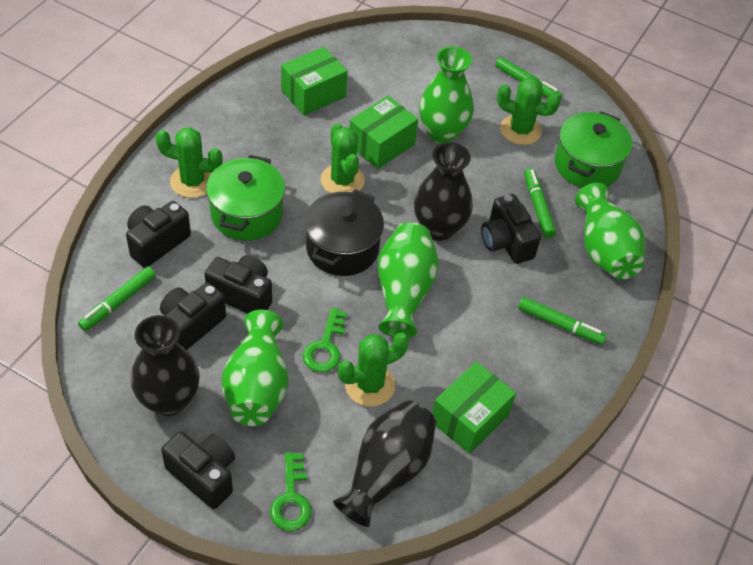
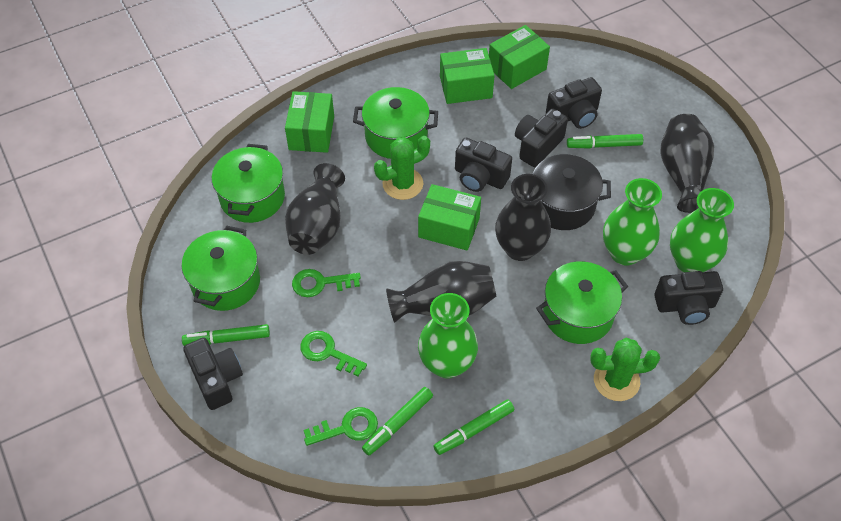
black vase: [131,315,200,416] [333,400,436,527] [414,142,473,241] = 3 -> [285,163,345,255] [386,261,496,323] [495,174,551,261] [660,114,714,213] = 4
green box: [281,47,347,116] [349,96,418,169] [432,362,516,454] = 3 -> [285,91,334,153] [418,184,481,251] [440,48,495,104] [489,25,550,89] = 4
green cactus: [155,127,223,198] [321,123,365,193] [338,333,409,407] [497,77,561,145] = 4 -> [374,136,430,200] [590,338,660,401] = 2
green key: [270,452,312,531] [303,308,347,373] = 2 -> [292,269,361,297] [300,331,367,377] [303,407,378,446] = 3
green pot: [206,155,285,241] [555,111,633,188] = 2 -> [182,226,260,311] [212,144,285,223] [353,87,438,159] [536,261,628,344] = 4
green vase: [222,309,288,426] [378,222,439,338] [419,47,474,143] [575,183,645,279] = 4 -> [418,293,478,378] [603,178,662,266] [670,188,734,273] = 3

